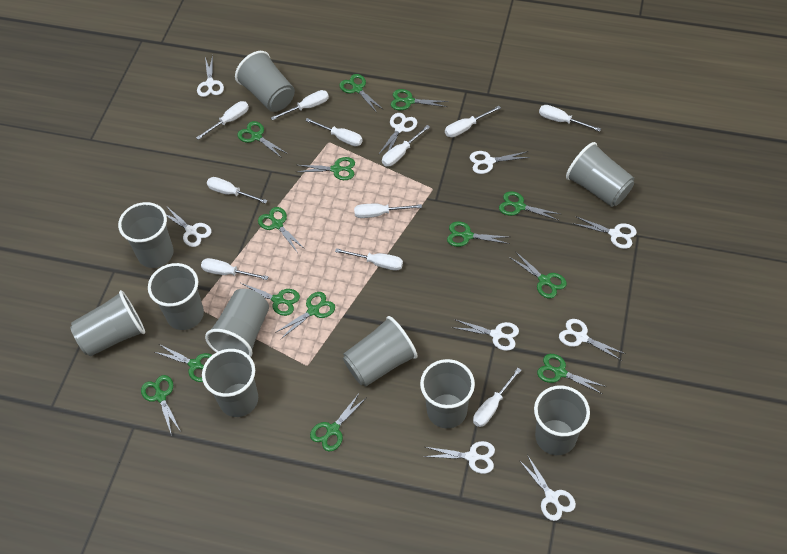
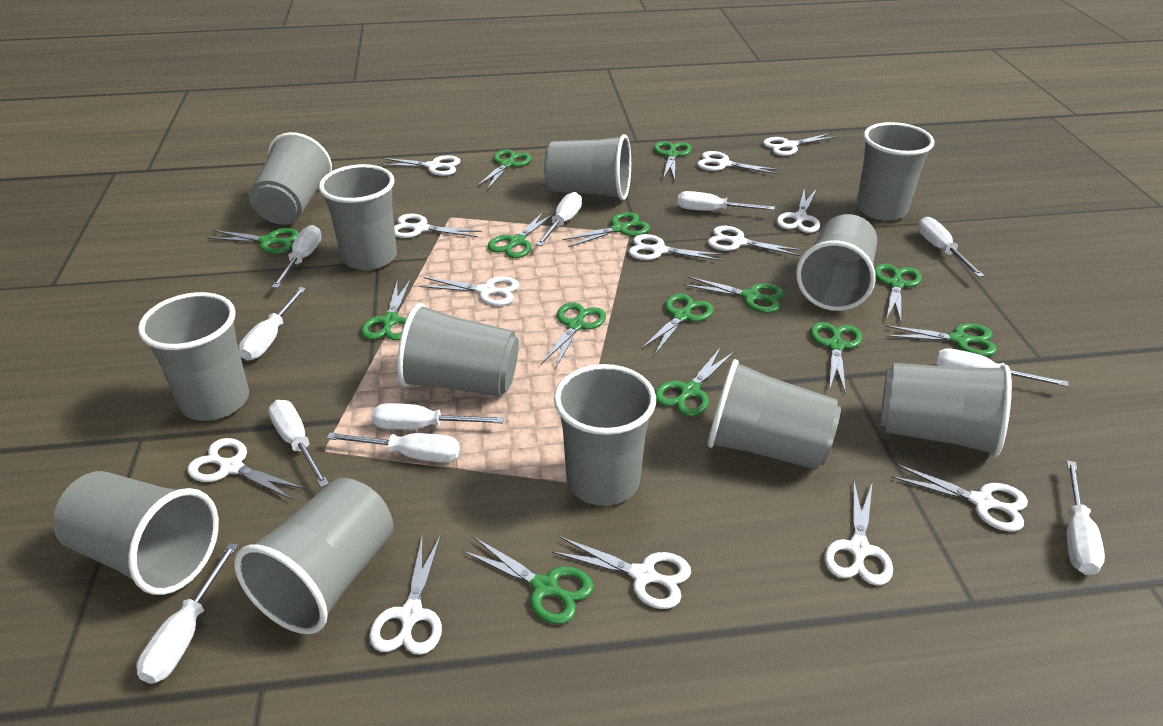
grey cup: [70,290,145,356] [118,202,174,268] [148,263,204,330] [202,349,258,417] [205,289,269,357] [235,51,295,112] [343,316,418,387] [420,359,475,429] [534,385,590,455] [566,142,634,207] = 10 -> [53,471,219,595] [138,292,249,421] [234,478,394,634] [249,132,332,225] [319,164,397,270] [397,303,519,397] [544,134,631,200] [554,364,656,506] [708,359,841,470] [796,214,877,311] [856,122,934,221] [880,363,1012,457] = 12
white scissors: [166,207,211,247] [197,55,224,97] [378,113,417,155] [423,441,495,474] [452,319,519,351] [470,151,530,174] [519,455,576,521] [559,319,626,361] [573,216,637,249] = 9 -> [187,438,305,500] [369,535,442,655] [379,155,461,176] [394,214,482,238] [420,276,519,306] [552,537,691,609] [628,234,724,261] [697,151,780,174] [708,226,802,256] [763,133,837,156] [776,190,820,233] [824,482,893,586] [891,464,1028,532] = 13

